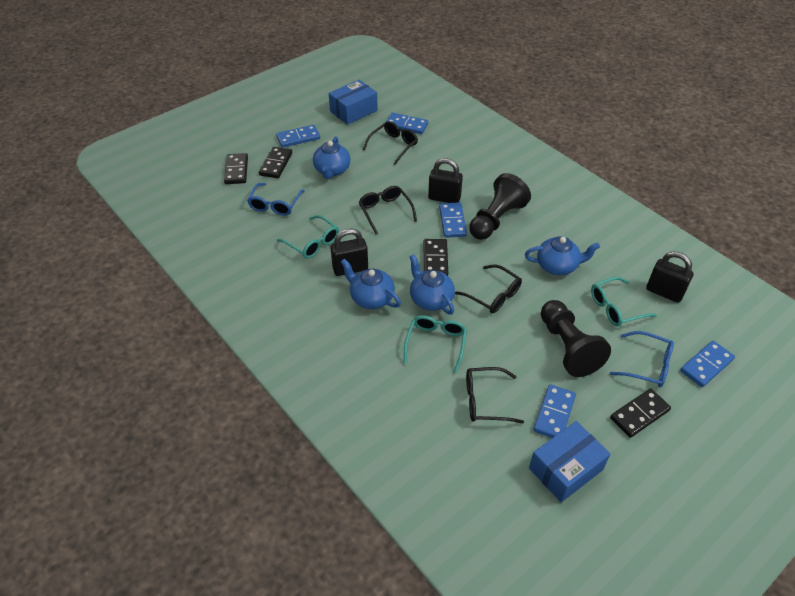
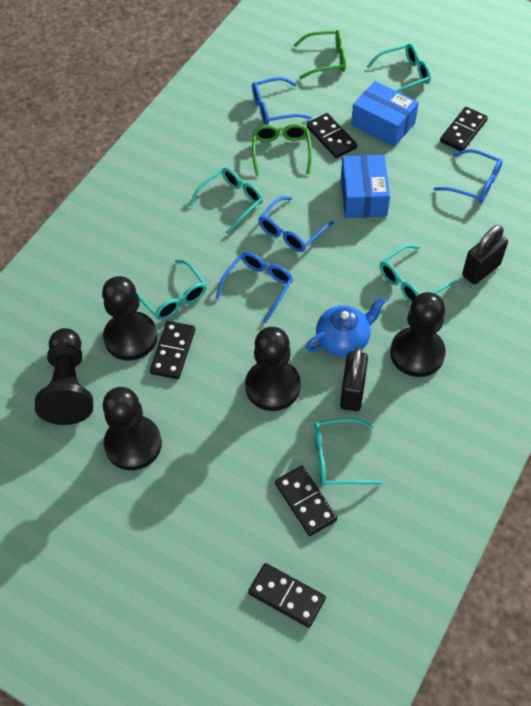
black domino: [224,153,248,184] [259,147,292,178] [424,239,448,276] [610,388,671,438] = 4 -> [150,321,195,379] [248,563,326,628] [275,466,337,536] [307,113,357,158] [440,107,488,151] = 5
black glasses: [359,186,417,234] [363,121,418,165] [455,264,522,313] [466,367,524,424] = 4 -> none = 0
black padlock: [330,229,368,276] [428,158,463,203] [646,251,693,303] = 3 -> [340,347,368,411] [462,225,508,284] = 2
black pawn: [469,173,531,240] [541,300,611,377] = 2 -> [35,328,93,425] [102,276,158,361] [103,387,162,470] [245,327,301,411] [390,292,446,377] = 5
blue domino: [276,125,320,148] [385,113,428,134] [439,202,467,238] [534,384,576,438] [680,341,735,387] = 5 -> none = 0
blue glasses: [247,183,305,216] [610,331,674,387] = 2 -> [215,252,293,323] [252,77,312,125] [258,196,334,252] [434,149,502,204] = 4
blue teapot: [313,137,351,179] [341,258,401,309] [409,254,455,315] [525,236,600,275] = 4 -> [306,297,386,356] = 1
green glasses: none = 0 -> [252,124,312,176] [294,30,346,79] = 2
turquoise glasses: [277,215,339,259] [404,315,467,373] [591,277,657,327] = 3 -> [136,259,207,320] [189,167,263,235] [315,418,382,486] [366,43,431,92] [380,244,457,303] = 5

